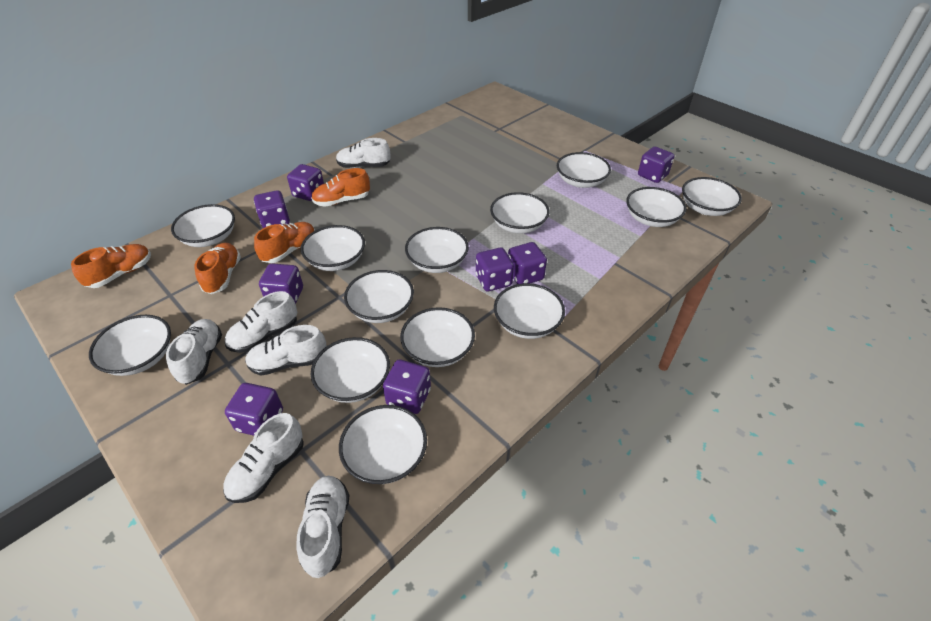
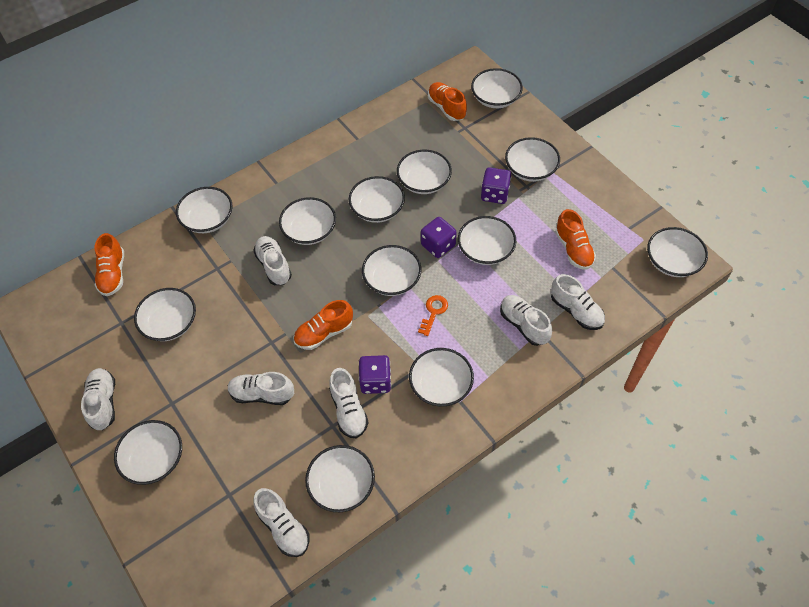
orange key: none = 0 -> [418,295,448,336] = 1
purple dice: [225,383,283,436] [254,190,290,228] [259,263,303,304] [287,164,324,201] [383,360,431,414] [476,248,514,292] [508,242,547,284] [638,147,674,183] = 8 -> [359,355,391,394] [421,217,457,258] [481,167,511,204] = 3
white shoe: [166,319,222,385] [223,413,304,503] [225,291,297,353] [245,325,327,376] [297,476,350,578] [336,138,390,168] = 6 -> [81,368,115,430] [228,372,294,405] [253,236,292,285] [253,488,310,557] [329,368,369,438] [500,295,552,346] [551,274,605,330] = 7

